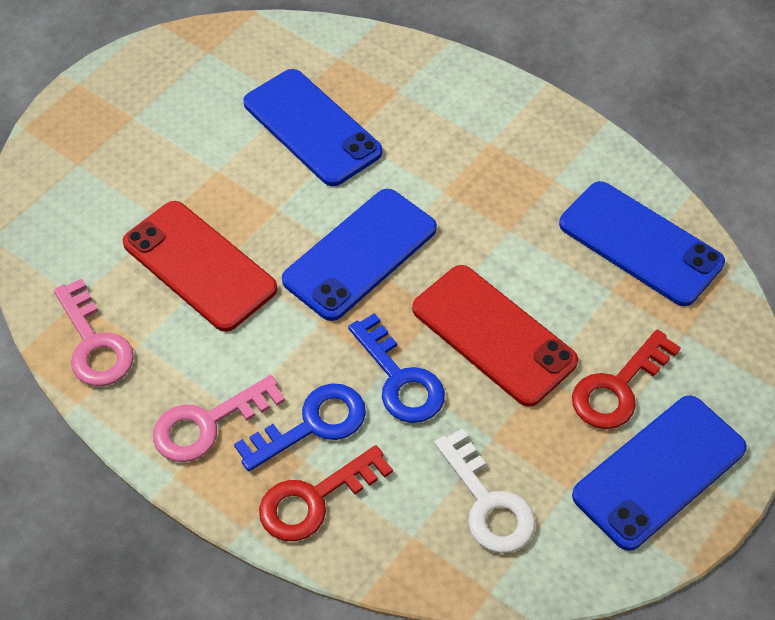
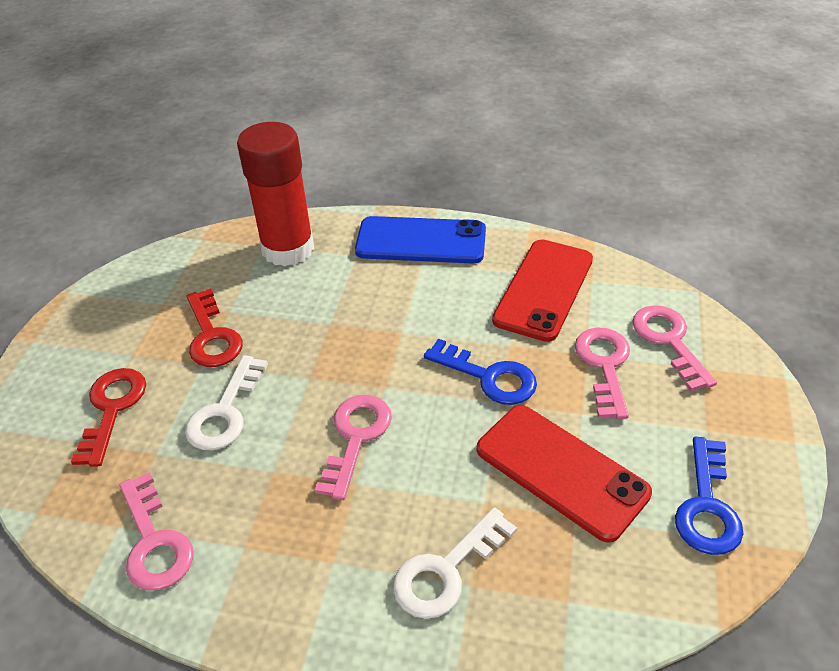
blue phone: [243,69,382,186] [282,189,437,321] [559,181,725,306] [572,395,747,551] = 4 -> [355,216,486,263] = 1
pink key: [54,279,134,386] [153,375,285,462] = 2 -> [119,472,194,591] [315,395,392,500] [575,327,630,419] [632,305,717,391] = 4
red glue stick: none = 0 -> [237,122,314,266] = 1
white key: [434,428,535,553] = 1 -> [185,355,268,450] [393,507,517,619] = 2

